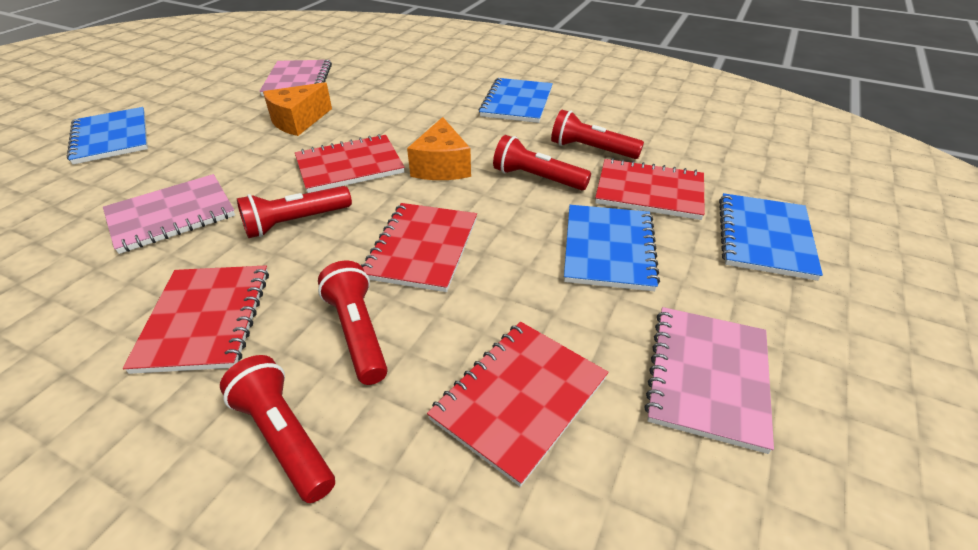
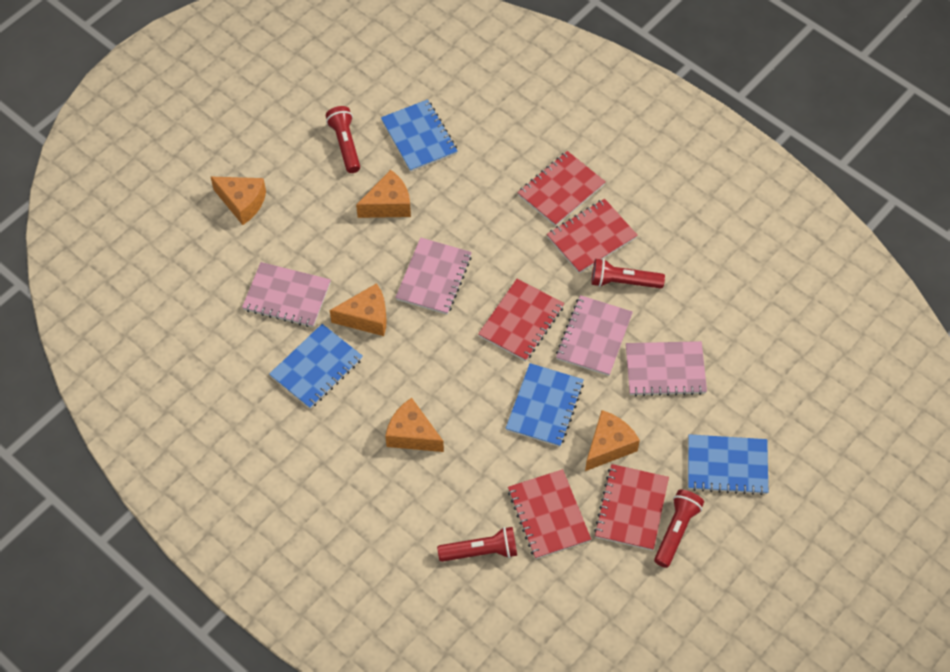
orange cheese: [263,82,332,136] [407,117,471,180] = 2 -> [210,176,266,225] [329,283,387,336] [356,170,411,218] [385,398,444,452] [585,410,640,471] = 5
pink notebook: [103,174,235,254] [259,60,332,96] [644,307,774,454] = 3 -> [242,262,331,327] [395,237,472,315] [556,295,633,376] [626,341,707,396] = 4
red flashlight: [220,355,335,503] [237,186,352,238] [318,261,388,385] [493,135,591,190] [551,110,644,159] = 5 -> [326,106,360,173] [437,527,517,562] [592,258,665,288] [654,490,704,568] = 4

